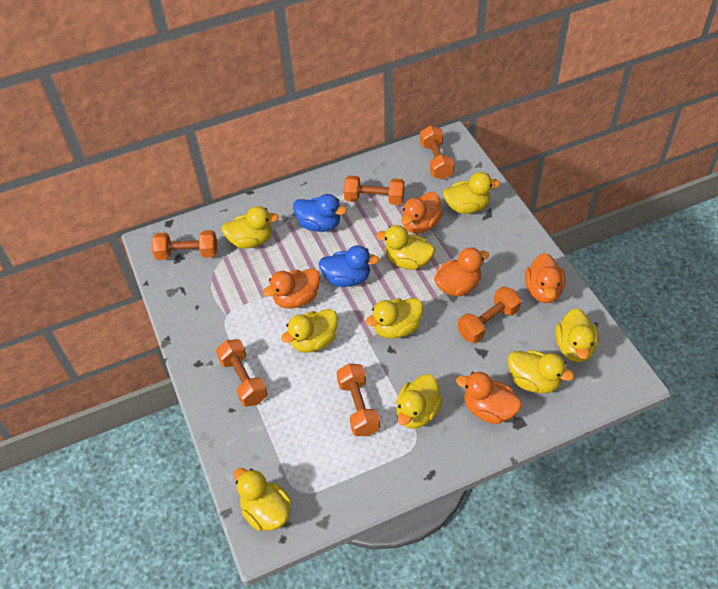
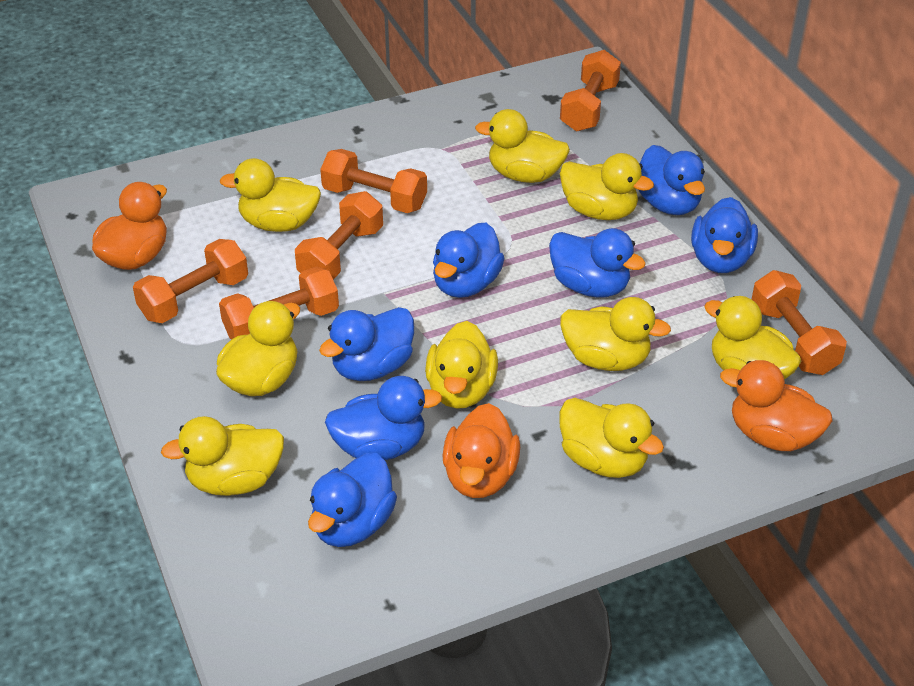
blue duck: [293,194,347,232] [319,245,379,287] = 2 -> [308,453,397,547] [319,307,414,381] [325,376,442,460] [433,223,505,298] [549,228,646,298] [639,145,705,215] [691,197,758,273] = 7
orange duck: [263,269,320,308] [401,192,443,234] [434,248,489,296] [456,372,522,424] [525,253,565,303] = 5 -> [92,182,167,270] [442,403,520,498] [720,360,832,451] = 3

